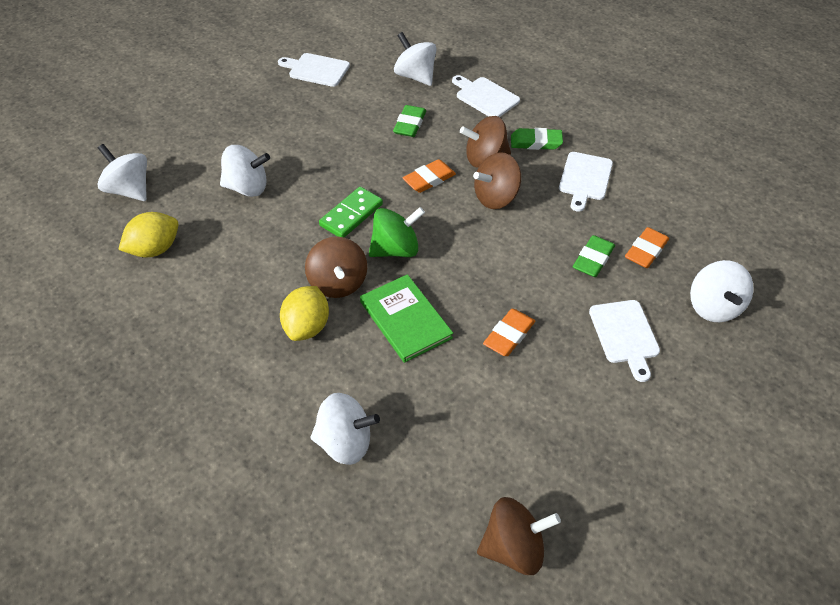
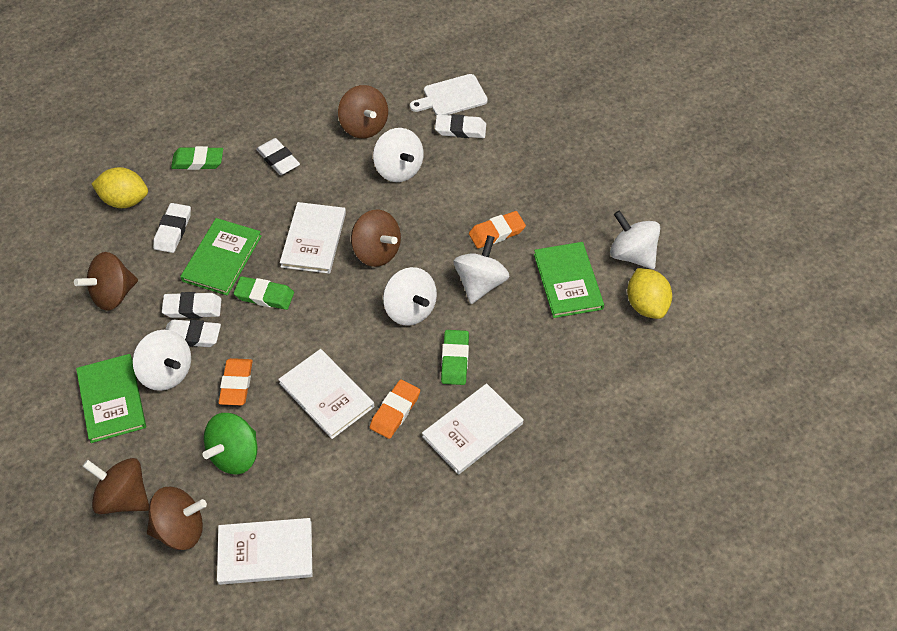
brown spinning top: [305,237,367,298] [460,116,511,168] [473,152,521,209] [477,497,561,575] = 4 -> [74,252,138,311] [82,458,149,514] [147,487,207,550] [338,85,388,139] [351,209,401,267] = 5
green book: [360,274,453,363] = 1 -> [76,354,146,443] [180,218,262,296] [534,242,604,318] = 3
green domino: [319,187,383,237] = 1 -> none = 0
white book: none = 0 -> [217,518,313,585] [278,349,374,439] [280,202,346,274] [422,383,523,475] = 4
white cutting board: [278,53,350,87] [452,75,520,117] [559,152,613,212] [589,300,660,382] = 4 -> [410,74,488,115] = 1
white eraser: none = 0 -> [153,203,191,253] [162,292,222,318] [165,320,221,347] [256,138,300,175] [435,114,486,138] = 5

